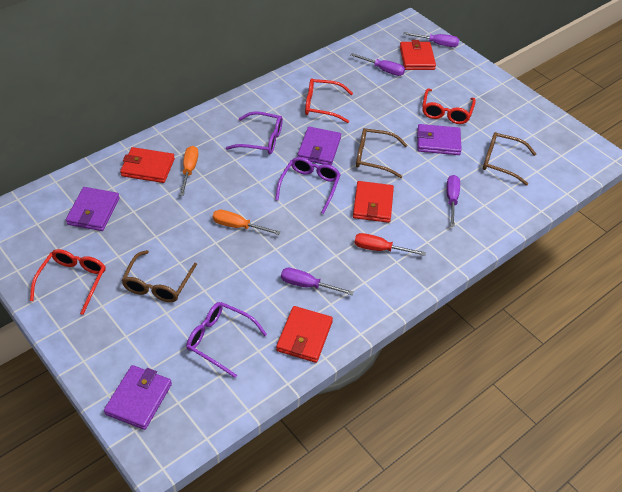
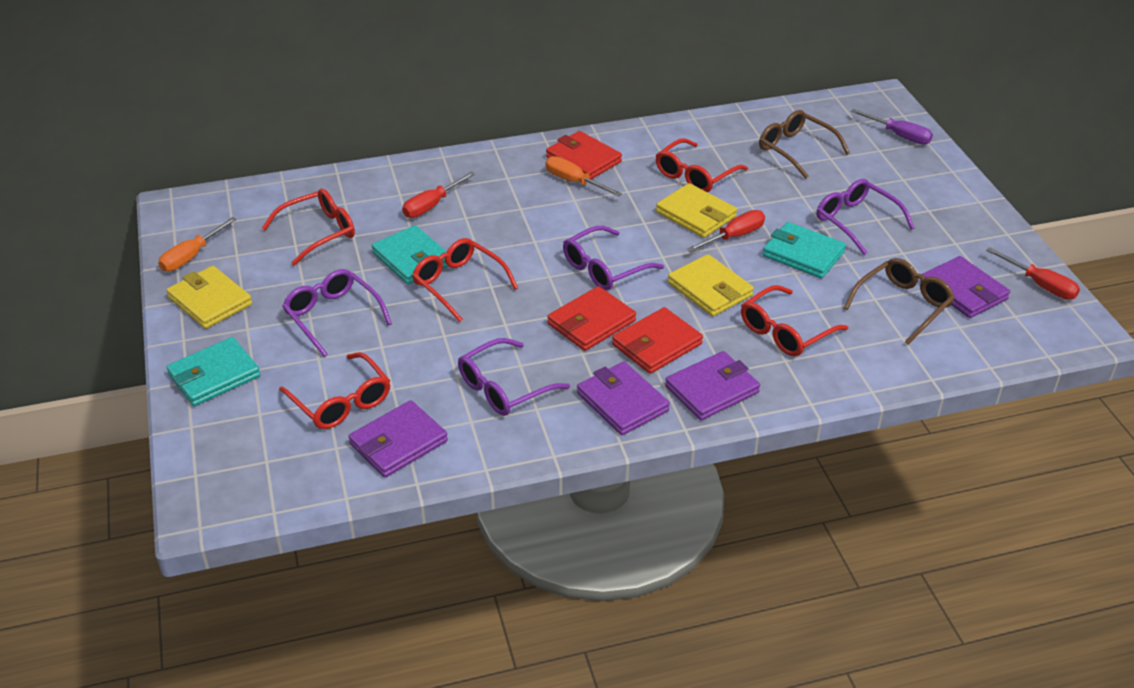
brown glasses: [121,250,197,302] [356,128,408,178] [483,132,536,186] = 3 -> [759,110,850,179] [844,258,955,345] = 2
purple glasses: [186,302,267,378] [226,111,283,154] [275,157,341,214] = 3 -> [282,269,392,357] [458,338,570,416] [563,226,664,290] [817,179,915,255] = 4
purple screwdriver: [281,268,354,295] [351,53,405,76] [404,32,459,47] [447,175,460,227] = 4 -> [851,109,933,145] = 1
red glasses: [30,249,105,315] [305,78,353,123] [422,88,476,124] = 3 -> [262,189,355,266] [279,352,390,429] [412,238,518,322] [656,138,748,192] [741,285,848,357] = 5
red screwdriver: [354,233,426,256] = 1 -> [402,171,475,218] [687,210,765,252] [986,247,1080,299] = 3
red wallet: [120,147,175,183] [276,306,333,363] [353,181,394,223] [400,40,436,70] = 4 -> [546,131,622,179] [547,286,636,351] [612,307,703,374] = 3
turquoise wallet: none = 0 -> [166,337,261,406] [372,225,448,284] [763,222,846,278] = 3
yellow wallet: none = 0 -> [166,266,252,329] [656,183,737,238] [668,254,754,316] = 3

